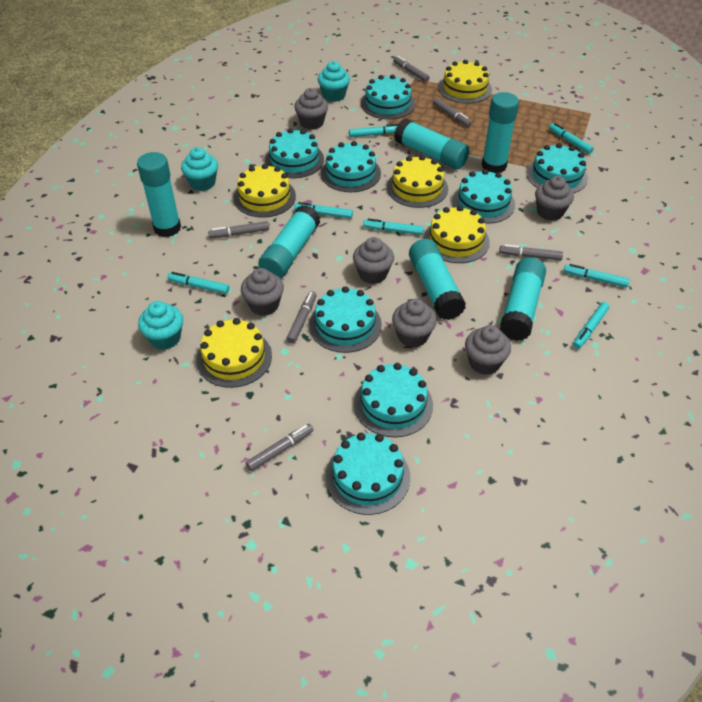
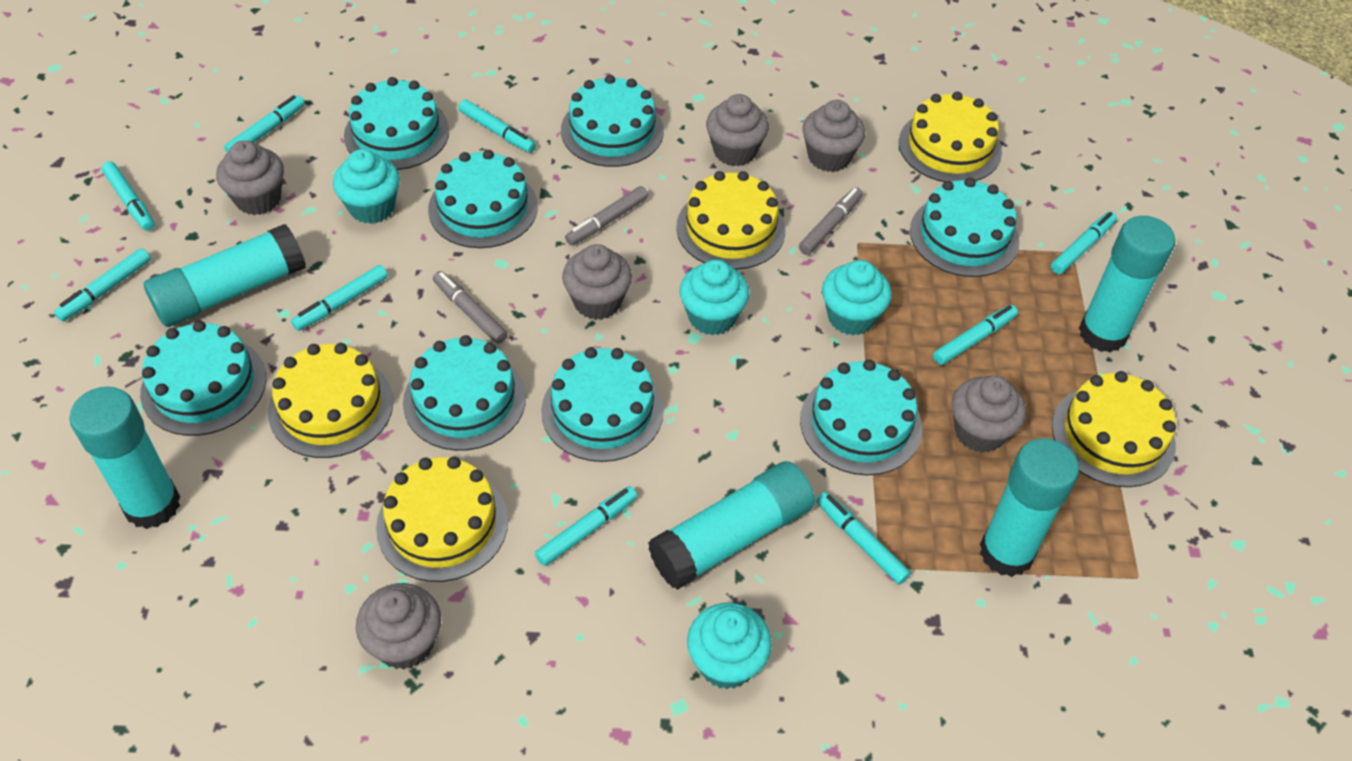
grey marker: [208,221,269,238] [246,424,313,471] [286,291,317,344] [393,56,430,82] [433,98,472,127] [499,244,563,261] = 6 -> [433,271,508,344] [565,186,648,246] [799,187,863,255] = 3
turquoise cupcake: [138,301,183,350] [181,147,218,191] [318,61,350,102] = 3 -> [333,149,400,224] [680,259,749,335] [687,603,772,689] [822,260,892,335] = 4
turquoise glue stick: [137,152,181,237] [258,205,320,279] [394,119,470,169] [409,239,466,320] [482,92,519,173] [500,257,546,341] = 6 -> [69,387,180,529] [144,224,306,327] [648,461,815,590] [980,438,1079,577] [1079,216,1175,353] = 5
turquoise marker: [167,272,229,294] [294,202,353,218] [349,124,398,137] [363,219,424,235] [549,123,594,154] [563,264,630,287] [573,302,609,349] = 7 -> [54,248,151,321] [101,161,155,231] [224,95,305,152] [291,265,388,331] [458,100,536,153] [535,486,637,566] [816,492,911,585] [933,305,1018,365] [1051,212,1117,274] = 9

